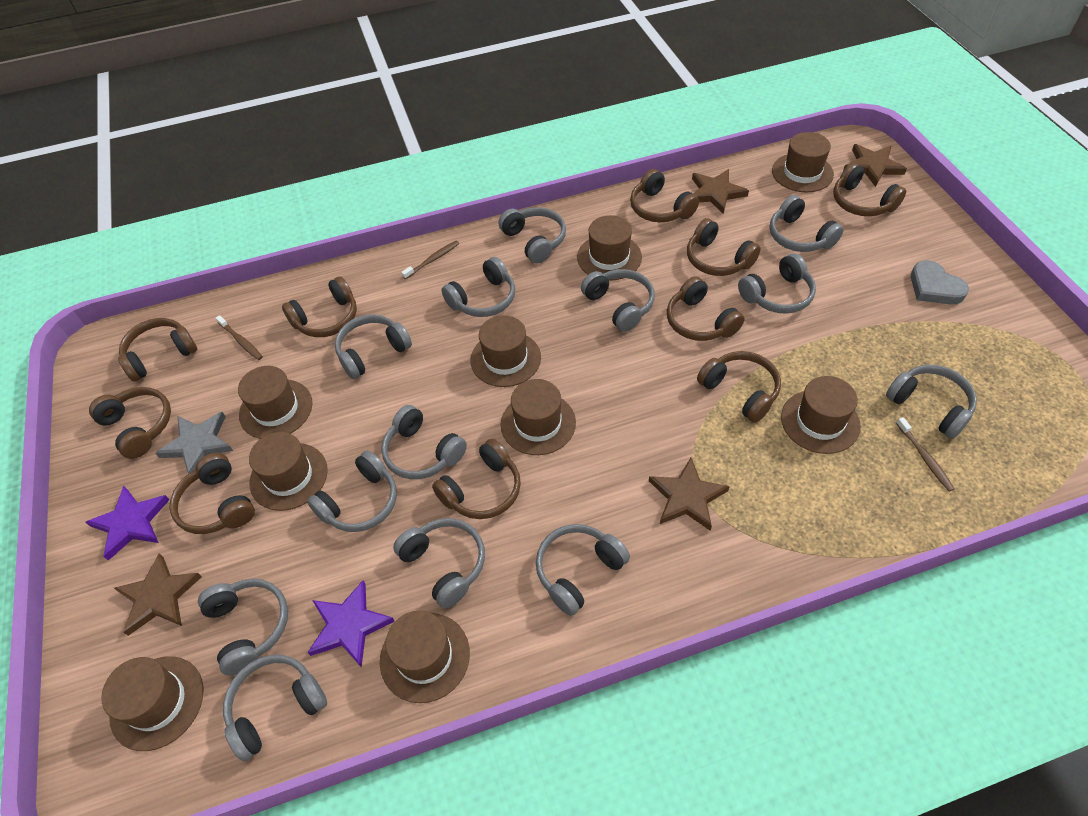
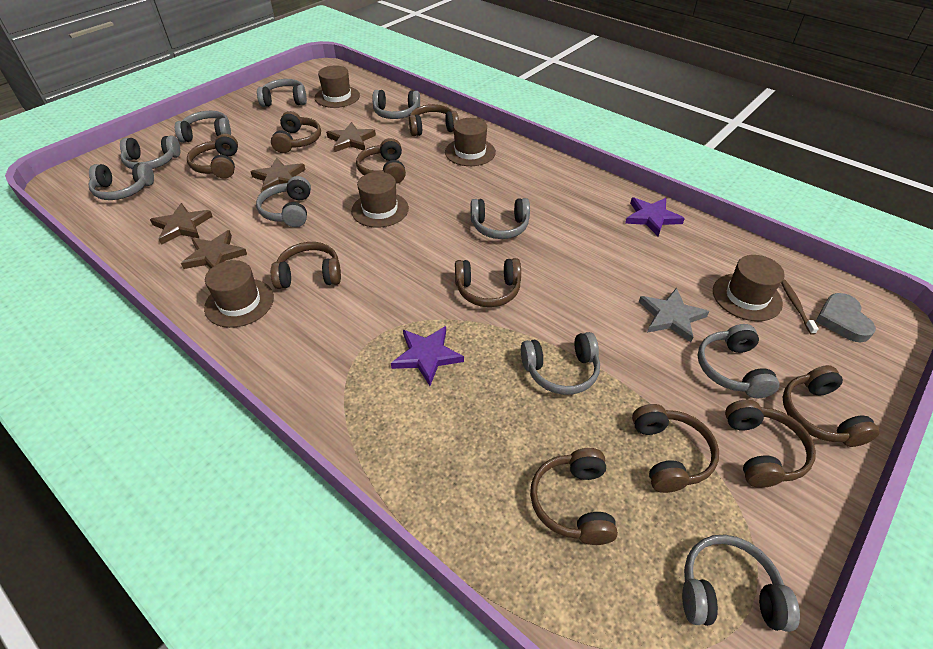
brown hat: [101,656,204,751] [238,366,313,439] [249,432,328,511] [380,611,470,703] [470,315,541,387] [501,379,576,455] [577,215,642,281] [772,132,834,192] [781,376,861,454] = 9 -> [204,260,274,328] [315,65,360,108] [351,172,409,228] [445,118,496,166] [713,255,785,321] = 5
brown toothbrush: [216,315,263,360] [401,241,459,279] [896,417,955,492] = 3 -> [781,280,819,335] = 1
grey headphones: [198,578,288,676] [223,655,327,761] [307,450,397,532] [335,314,412,379] [381,405,467,479] [393,518,485,609] [441,257,515,317] [498,207,566,264] [536,524,630,616] [581,269,655,332] [738,253,816,314] [769,195,844,252] [886,365,977,439] = 13 -> [89,163,154,200] [120,136,180,169] [175,111,231,143] [256,176,311,227] [257,79,307,107] [372,90,420,119] [471,198,530,239] [521,332,600,395] [682,535,800,632] [697,324,779,398] = 10

